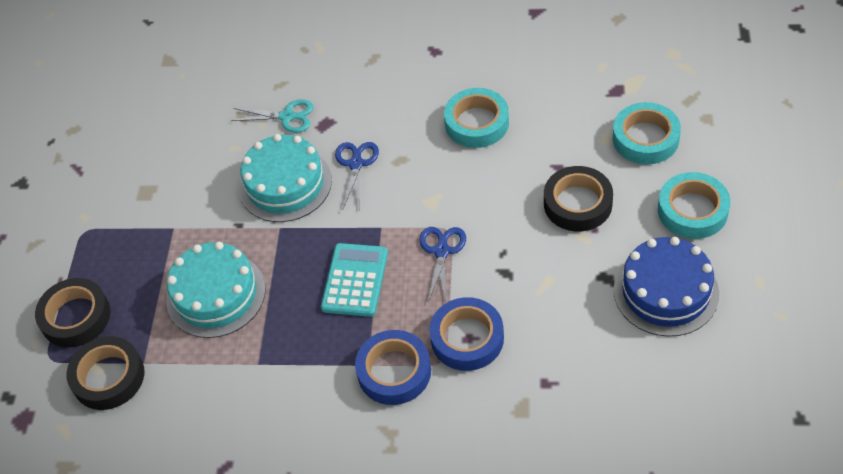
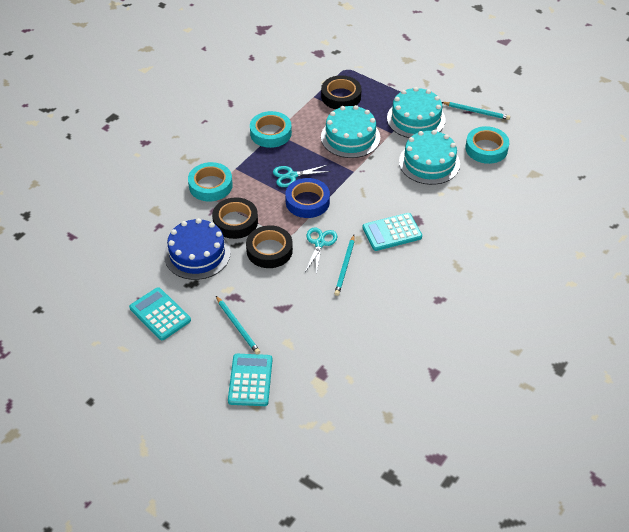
blue scissors: [335,142,379,209] [419,227,466,303] = 2 -> none = 0
blue tape: [355,330,431,405] [429,297,504,371] = 2 -> [285,178,330,218] = 1
turquoise cake: [166,242,265,338] [239,134,332,222] = 2 -> [321,105,380,158] [387,87,446,138] [399,130,460,185] = 3
turquoise calculator: [321,243,388,317] = 1 -> [129,287,191,340] [228,354,272,406] [362,213,422,251] = 3
turquoise pencil: none = 0 -> [216,296,260,354] [334,235,355,296] [442,102,510,120] = 3
turquoise scissors: [230,99,314,133] = 1 -> [273,165,331,187] [305,227,337,275] = 2

